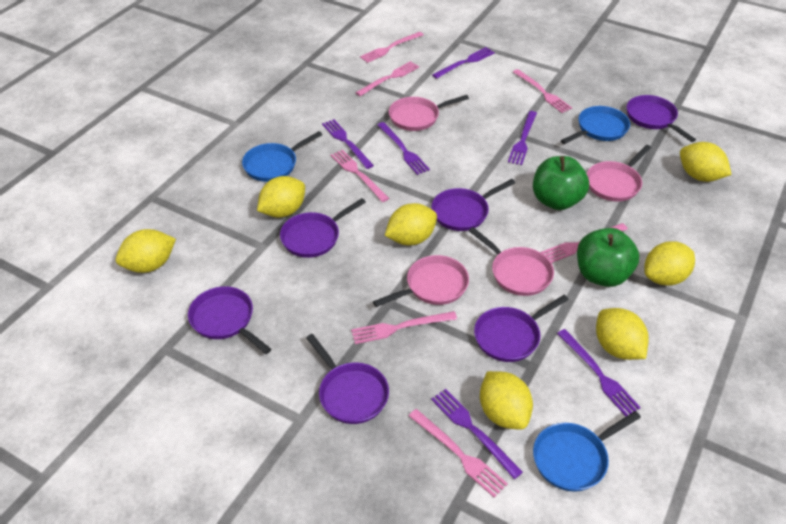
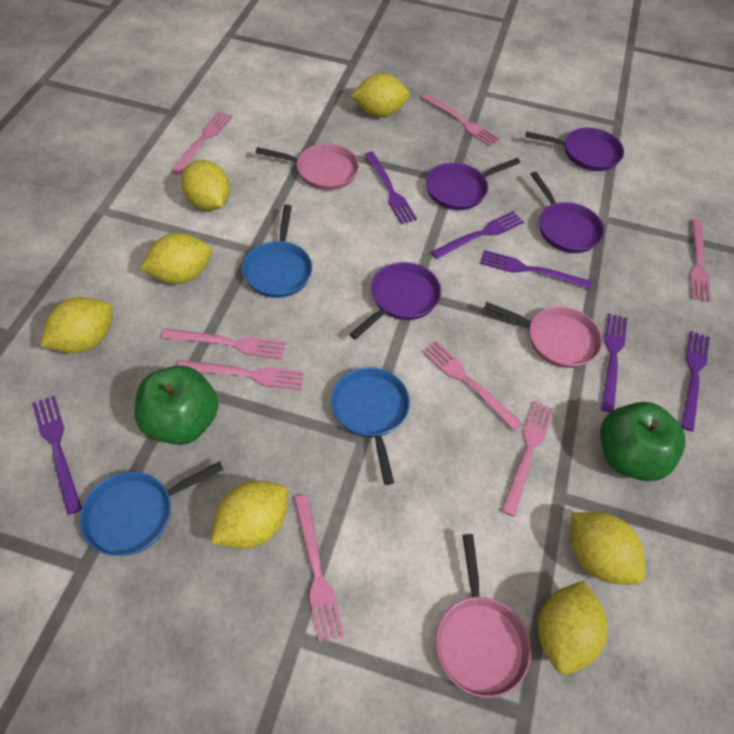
pink fork: [331,150,389,202] [351,311,457,344] [356,61,419,96] [360,32,424,63] [409,409,508,497] [513,69,572,113] [541,223,628,263] = 7 -> [162,328,286,359] [171,111,232,175] [177,360,304,390] [294,495,344,642] [422,94,500,146] [422,341,523,431] [501,401,554,517] [690,219,711,302] = 8
pink pan: [373,255,469,307] [389,95,469,131] [469,227,554,296] [587,145,651,202] = 4 -> [255,144,359,190] [436,534,531,698] [484,302,602,368] = 3
purple pan: [188,286,271,354] [280,198,366,258] [306,334,389,424] [432,179,515,231] [474,295,569,362] [627,95,696,142] = 6 -> [349,262,441,340] [426,158,520,210] [526,127,624,171] [530,172,604,253] = 4

